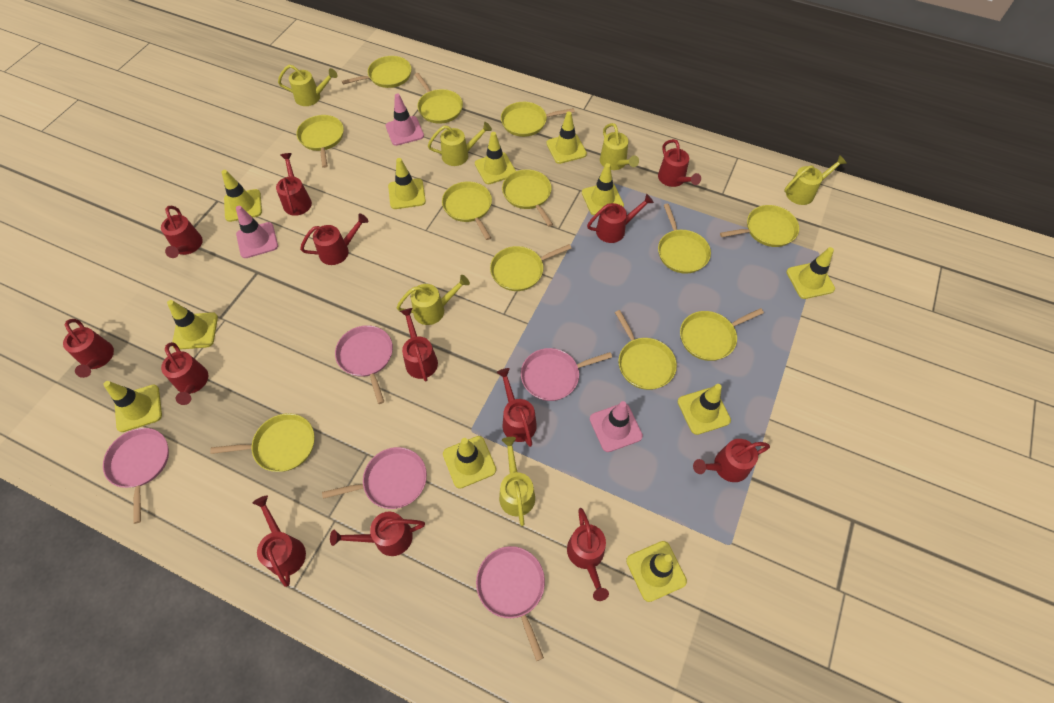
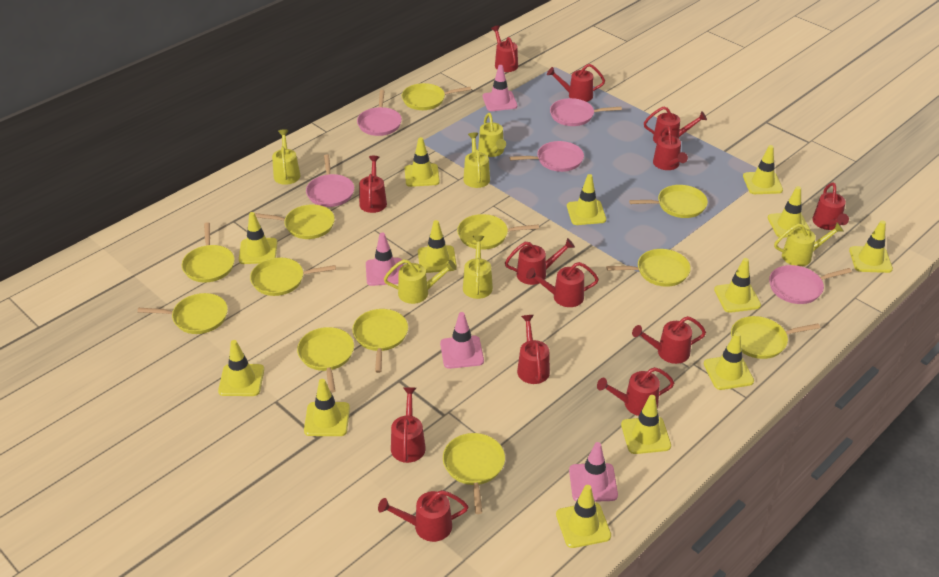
pink traffic cone: [236,206,278,258] [386,94,424,146] [590,401,643,452] = 3 -> [366,233,403,286] [440,312,484,369] [483,65,517,111] [569,442,618,502] = 4
yellow traffic cone: [103,381,162,432] [167,300,218,350] [221,170,262,222] [388,158,426,209] [443,436,496,489] [475,132,516,184] [546,112,587,164] [582,163,624,215] [626,541,687,602] [678,384,731,435] [787,247,835,299] = 11 -> [218,340,264,396] [239,212,277,264] [304,379,350,436] [405,137,440,187] [418,220,457,273] [556,485,611,548] [567,174,606,225] [621,395,671,454] [704,332,754,390] [714,258,761,313] [743,145,783,194] [768,186,810,238] [849,220,893,273] = 13

